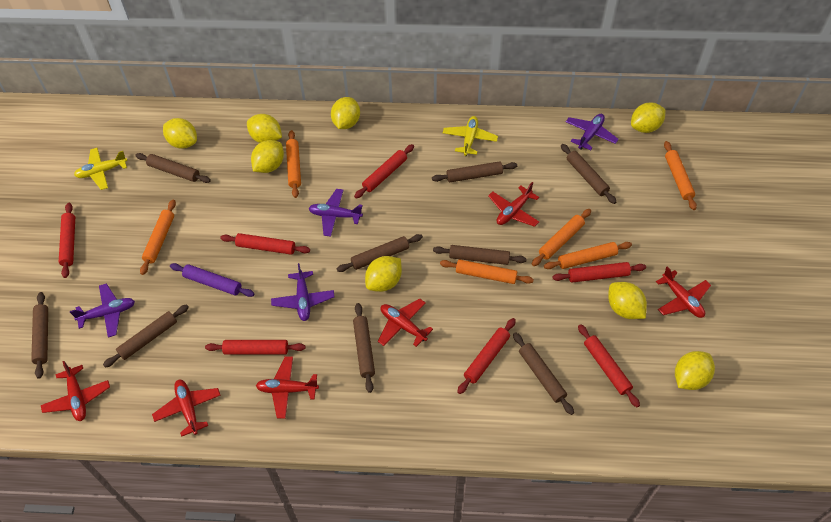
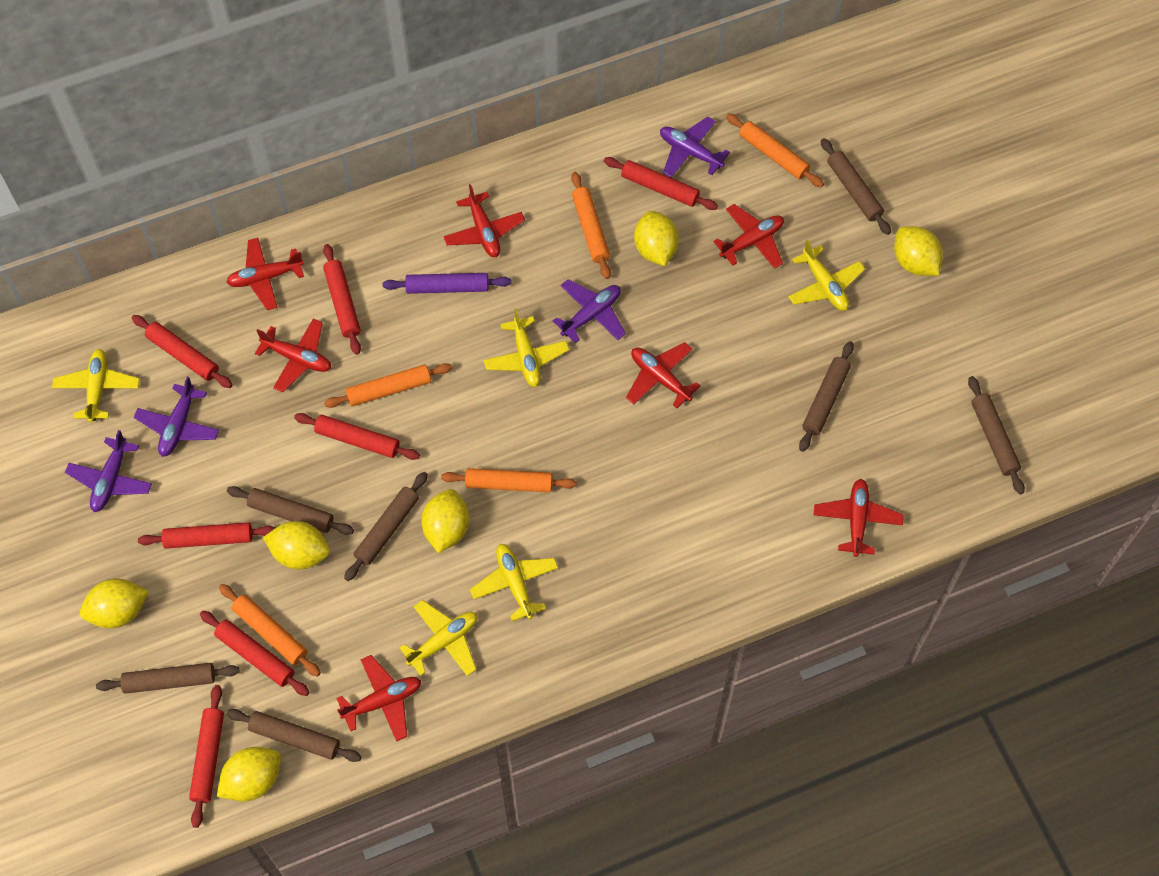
brown rolling pin: [31,292,48,378] [103,305,189,368] [135,153,211,183] [337,234,423,272] [353,303,375,393] [432,161,517,182] [433,245,527,265] [513,332,574,415] [561,144,616,204] = 9 -> [96,663,240,694] [227,486,354,535] [227,709,362,762] [344,472,428,581] [799,341,854,452] [821,138,891,235] [968,376,1025,494] = 7
orange rolling pin: [140,200,176,275] [286,130,301,198] [440,259,534,284] [532,209,591,266] [544,242,632,269] [664,141,697,210] = 6 -> [219,584,321,677] [324,363,452,408] [441,468,577,492] [571,172,611,279] [726,113,824,187] = 5
red plane: [41,361,110,421] [152,380,221,437] [256,356,319,419] [378,299,433,347] [488,182,539,227] [656,266,711,318] = 6 -> [226,238,304,310] [255,319,331,392] [336,655,421,742] [443,184,525,257] [626,342,700,408] [713,204,784,269] [814,479,904,557] = 7
yellow lemon: [163,118,197,149] [247,114,282,143] [251,140,284,173] [331,97,360,129] [365,256,402,292] [608,282,647,319] [631,103,666,133] [675,351,715,390] = 8 -> [80,579,149,628] [217,747,281,801] [263,521,330,569] [421,489,470,553] [634,211,679,266] [894,226,943,276] = 6
yellow plane: [74,148,128,190] [443,116,498,156] = 2 -> [52,349,140,423] [399,600,477,676] [470,544,558,621] [484,308,569,387] [788,240,865,311] = 5

